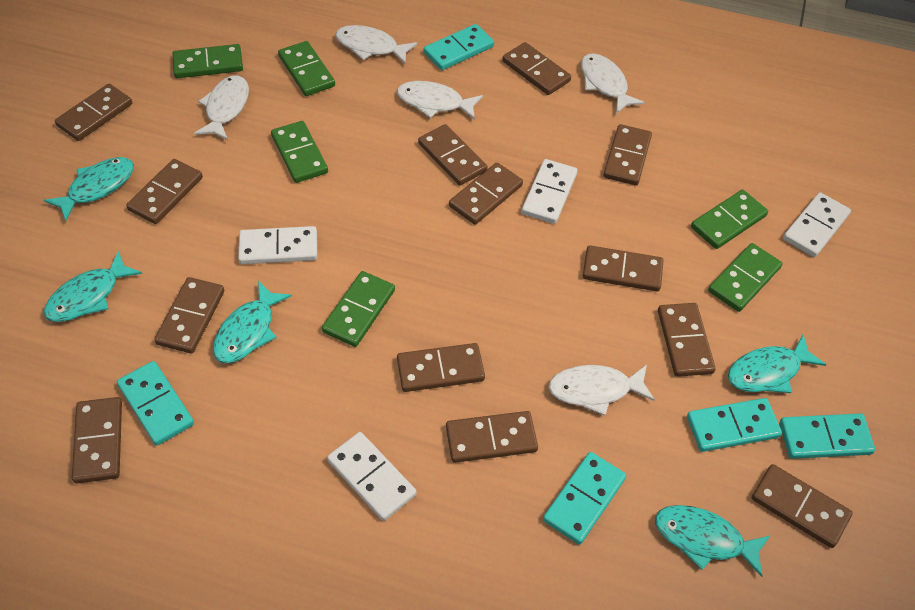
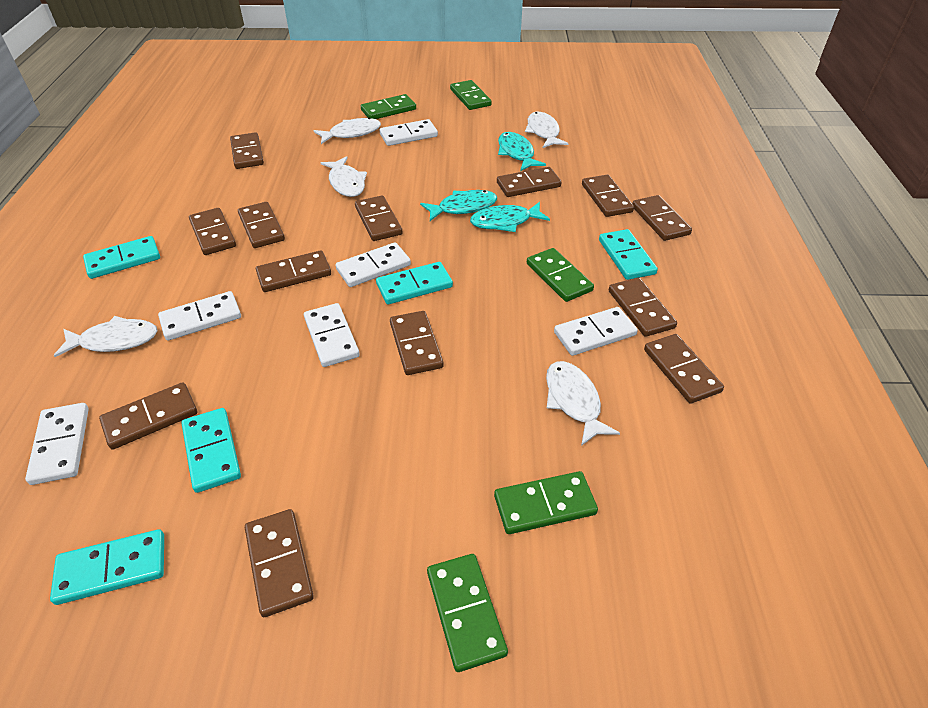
green domino: [173,44,243,78] [271,121,328,183] [278,41,335,96] [322,271,395,347] [691,190,768,249] [708,243,782,312] = 6 -> [361,94,416,119] [427,554,508,672] [450,80,492,110] [494,471,598,534] [527,248,594,302] = 5
turquoise fish: [44,157,134,221] [44,251,142,322] [213,281,292,363] [655,505,771,577] [728,334,826,393] = 5 -> [420,190,497,221] [470,202,550,232] [498,132,546,171] = 3
white domino: [238,226,317,264] [327,432,417,521] [522,159,578,224] [783,192,851,257] = 4 -> [25,403,89,485] [158,291,241,341] [304,303,360,367] [336,242,411,287] [379,119,438,146] [554,307,638,356] = 6

